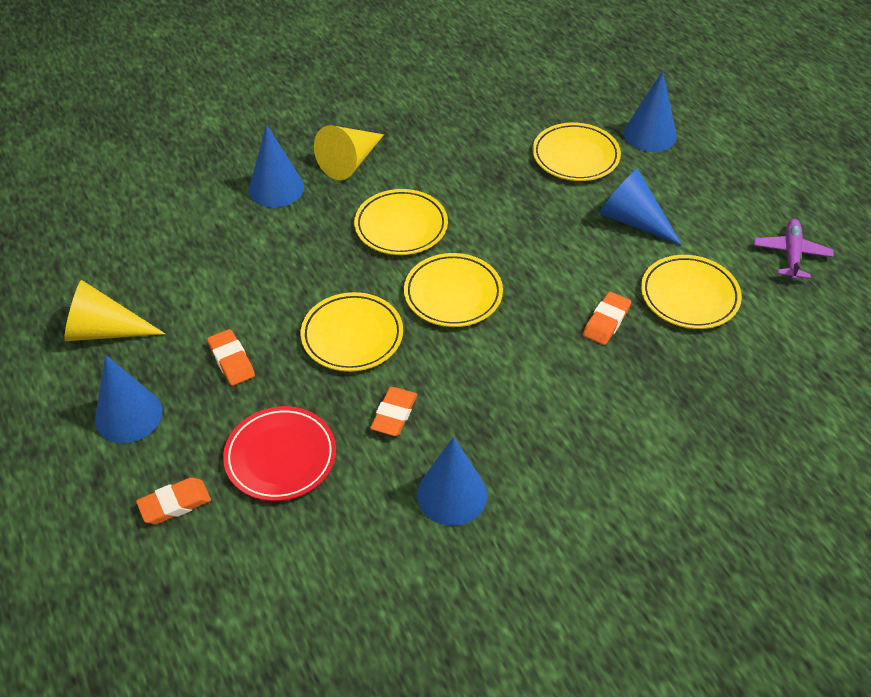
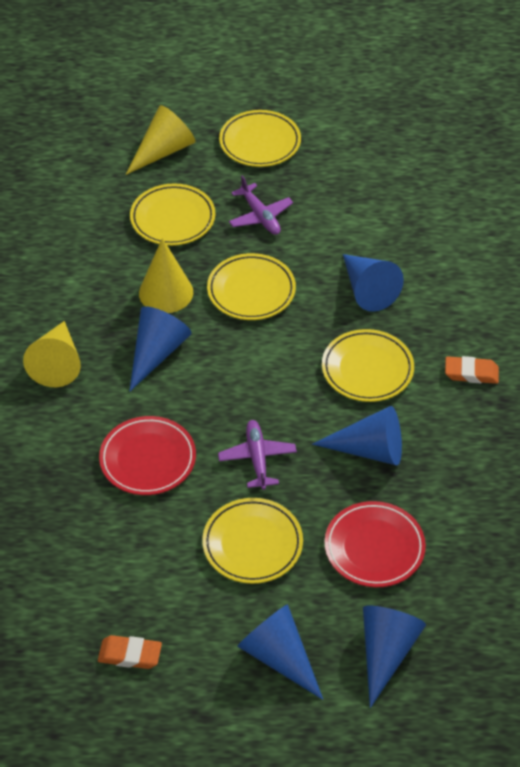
orange eraser: [136,477,211,524] [207,329,255,386] [370,387,417,436] [583,292,631,345] = 4 -> [98,635,162,669] [445,356,499,384] = 2
purple plane: [754,219,834,280] = 1 -> [218,420,297,490] [229,175,293,235] = 2
red plate: [223,406,336,501] = 1 -> [99,416,196,495] [324,501,426,587] = 2
yellow cone: [64,280,165,341] [314,125,384,180] = 2 -> [23,321,81,387] [126,105,195,175] [139,238,193,313] = 3

